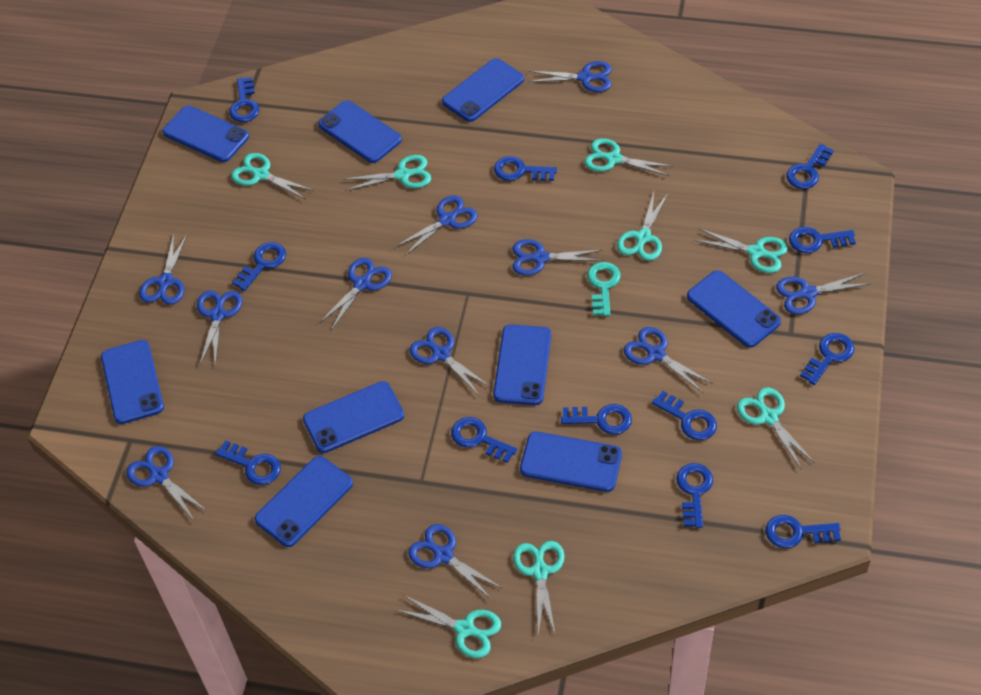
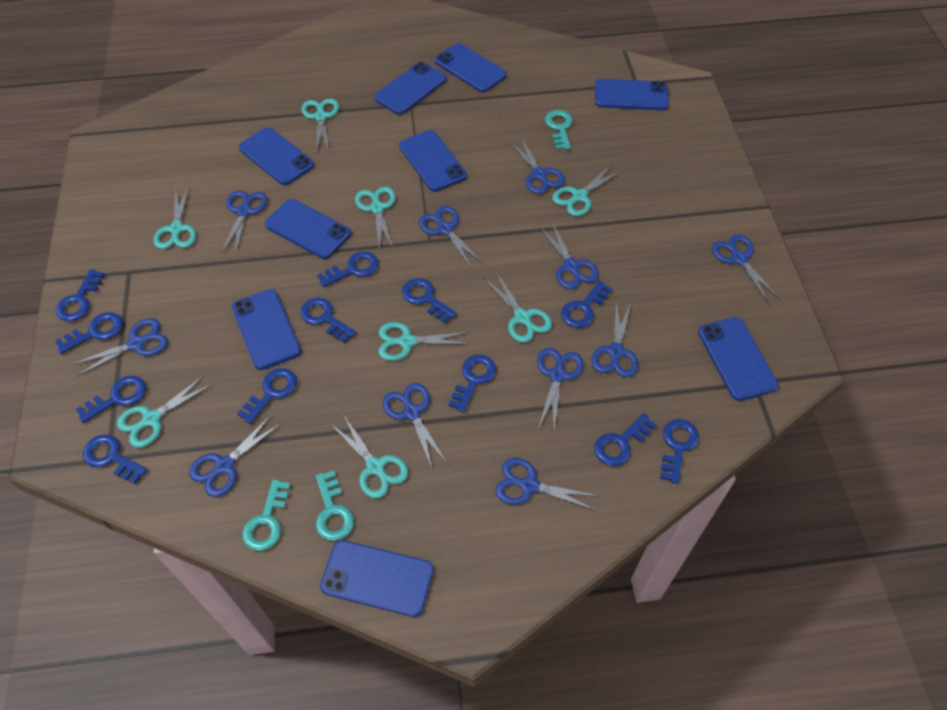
turquoise key: [587,262,621,316] = 1 -> [242,479,291,551] [316,471,354,541] [545,110,573,150] = 3

